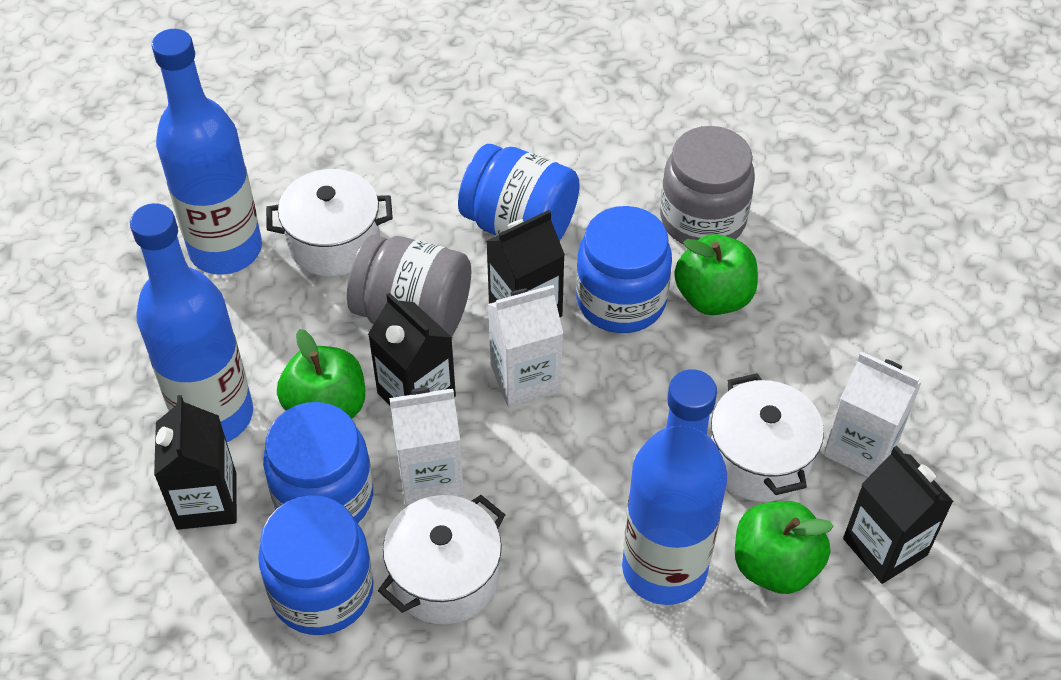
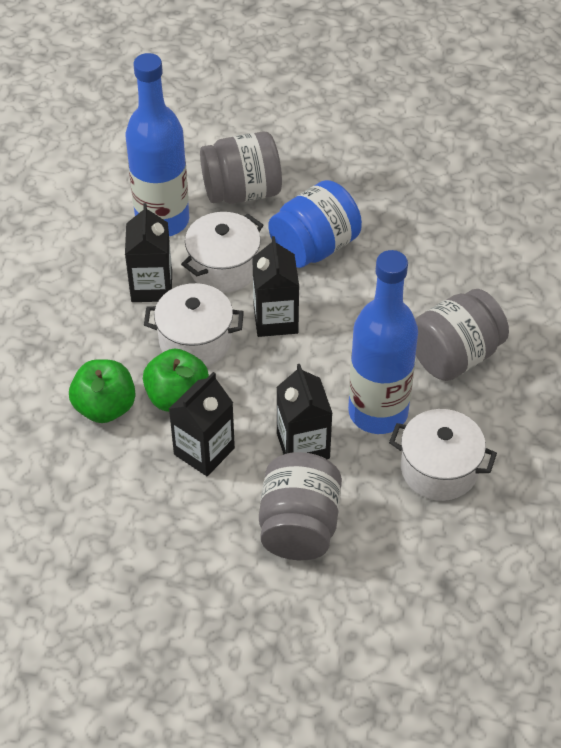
blue bottle: [130,203,253,442] [152,29,262,275] [622,369,727,605] = 3 -> [125,53,189,236] [348,250,418,434] = 2
blue jar: [258,495,374,635] [263,402,373,523] [458,144,580,241] [576,206,672,333] = 4 -> [268,180,362,268] = 1
green apple: [277,329,365,419] [674,234,758,315] [735,501,834,594] = 3 -> [69,359,136,423] [143,349,209,412] = 2
grey jar: [347,235,471,337] [660,126,755,244] = 2 -> [200,131,282,204] [259,452,342,560] [415,289,509,381] = 3
white carton: [389,387,464,505] [488,285,563,407] [824,351,922,477] = 3 -> none = 0

